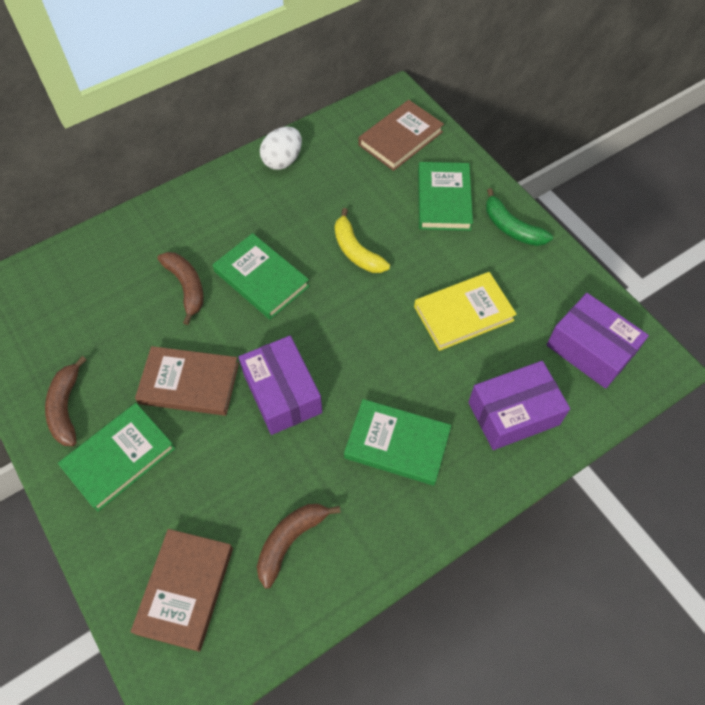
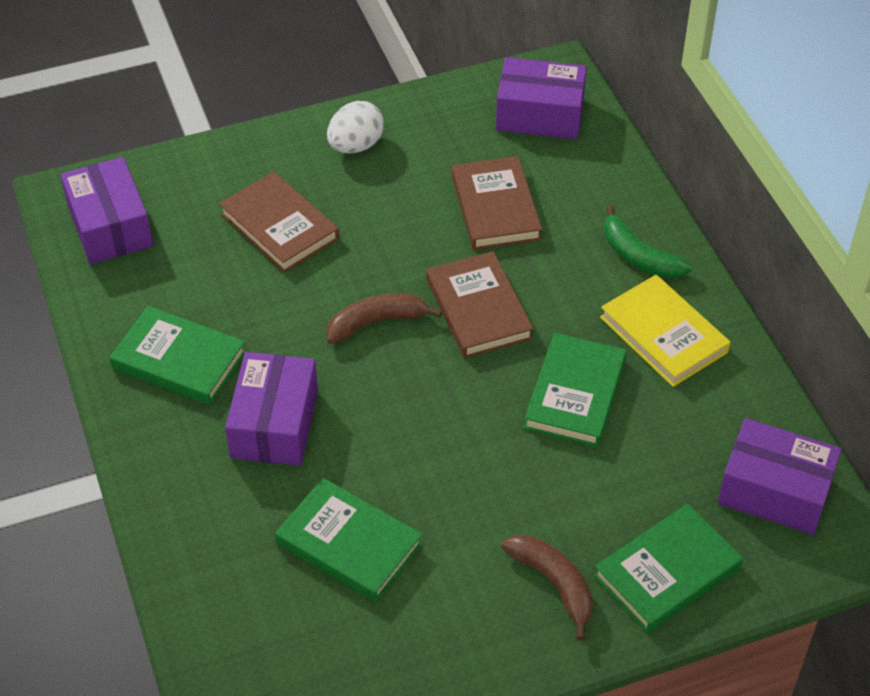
brown banana: [45,356,87,446] [157,252,204,325] [257,504,341,588] = 3 -> [326,293,442,344] [501,535,593,641] = 2
purple box: [239,336,322,435] [468,361,570,450] [546,293,649,389] = 3 -> [60,157,153,264] [225,352,318,466] [496,57,587,139] [718,418,842,535] = 4
yellow banana: [335,208,390,273] = 1 -> none = 0

